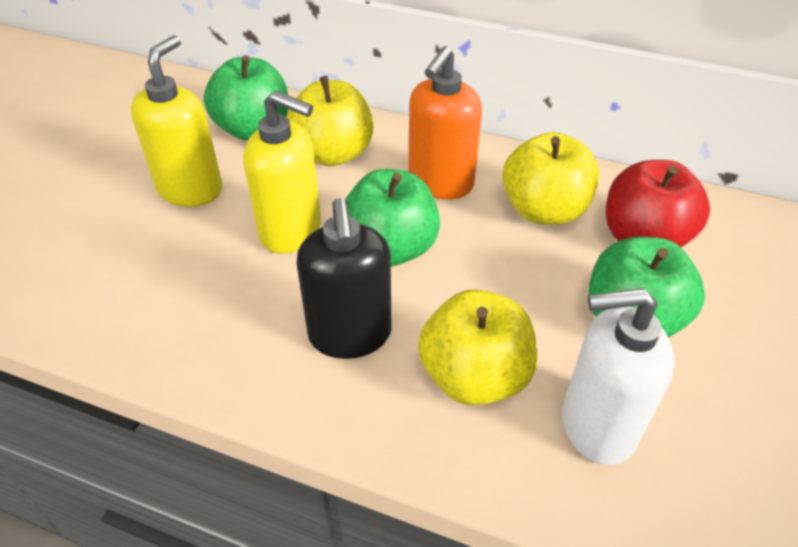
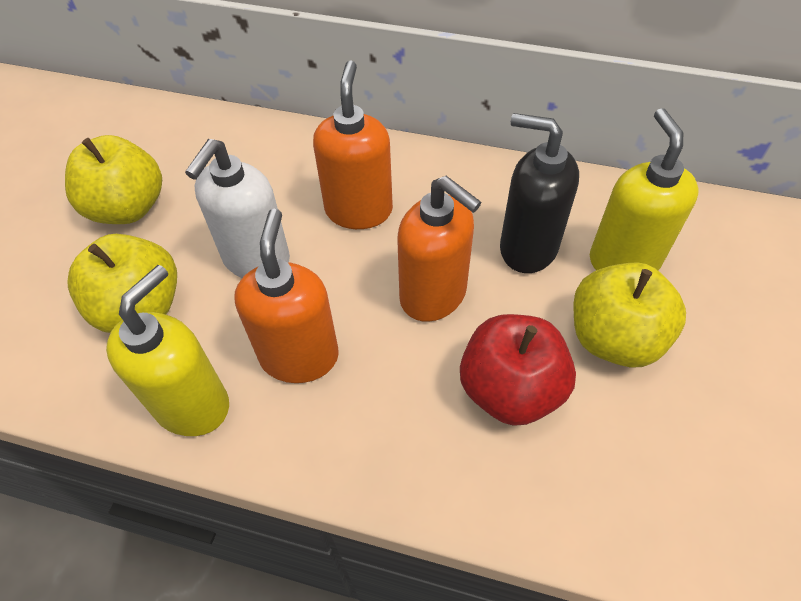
green apple: [204,56,288,141] [345,169,440,266] [588,237,705,338] = 3 -> none = 0
orange soap dispenser: [408,46,482,199] = 1 -> [234,209,339,383] [313,60,393,229] [397,176,481,322] = 3

